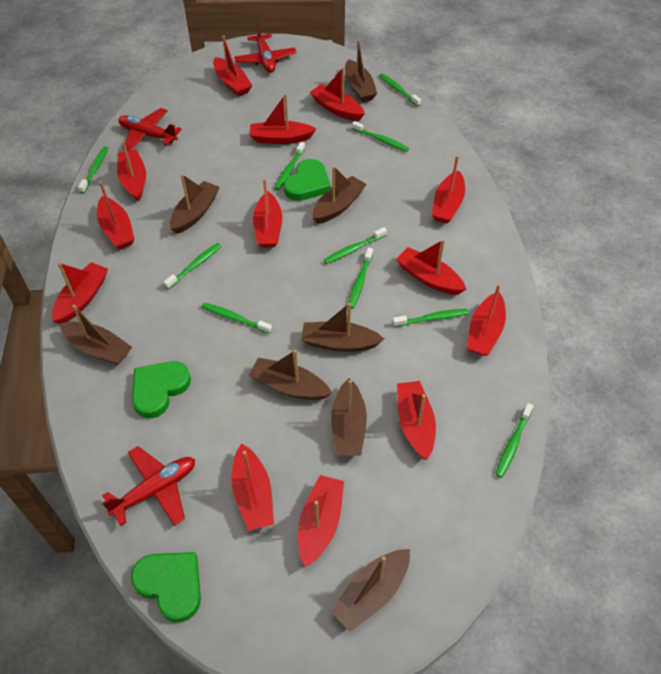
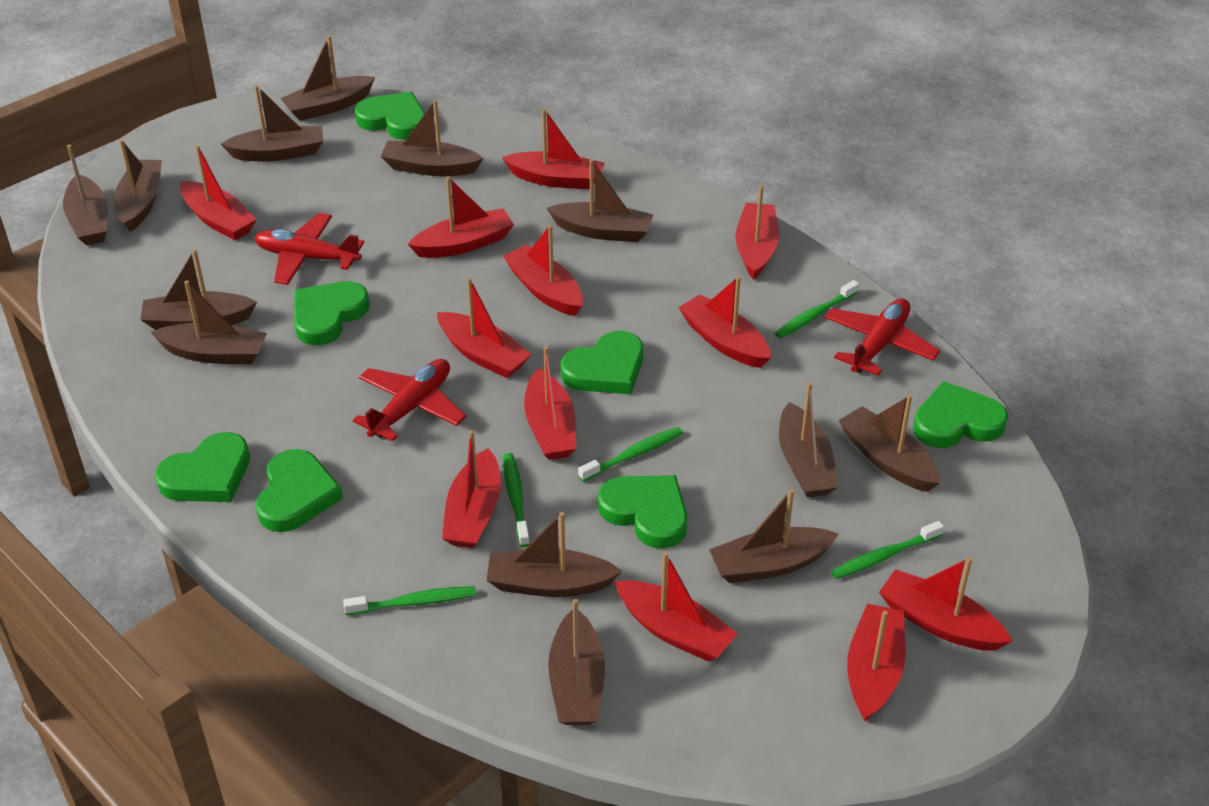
brown boat: [59,304,132,365] [170,174,220,234] [249,350,332,400] [301,303,384,352] [313,166,367,224] [330,549,410,632] [331,378,367,456] [345,39,377,102] = 8 -> [63,145,108,245] [114,140,162,232] [140,249,257,330] [151,280,267,364] [221,85,323,161] [280,35,375,121] [380,99,484,176] [487,512,622,597] [547,159,654,242] [548,599,605,725] [709,489,839,583] [779,382,839,497] [839,395,940,492] = 13
green heart: [131,552,201,622] [132,361,191,418] [284,159,331,201] = 3 -> [155,432,250,502] [256,449,343,532] [294,281,369,345] [355,91,425,140] [561,331,643,394] [598,475,687,549] [913,381,1008,448] = 7
green toothbrush: [78,146,108,193] [164,243,221,289] [201,303,272,334] [274,142,305,190] [324,227,387,264] [348,247,373,308] [352,121,409,152] [379,73,421,107] [392,309,469,327] [495,403,533,478] = 10 -> [343,586,476,615] [503,453,530,547] [578,427,683,482] [775,280,859,338] [831,521,944,579] = 5
red boat: [52,262,108,324] [97,181,135,249] [117,141,146,201] [213,35,252,97] [232,443,274,531] [250,94,316,144] [253,179,282,248] [298,475,344,567] [310,67,364,121] [396,239,467,295] [397,381,436,460] [432,156,465,223] [467,284,506,356] = 13 -> [180,145,257,240] [407,176,514,258] [437,278,531,378] [442,430,501,548] [502,108,605,190] [503,225,583,316] [524,347,577,460] [615,552,738,662] [678,276,771,368] [736,185,779,280] [847,604,905,721] [879,557,1012,651] = 12

